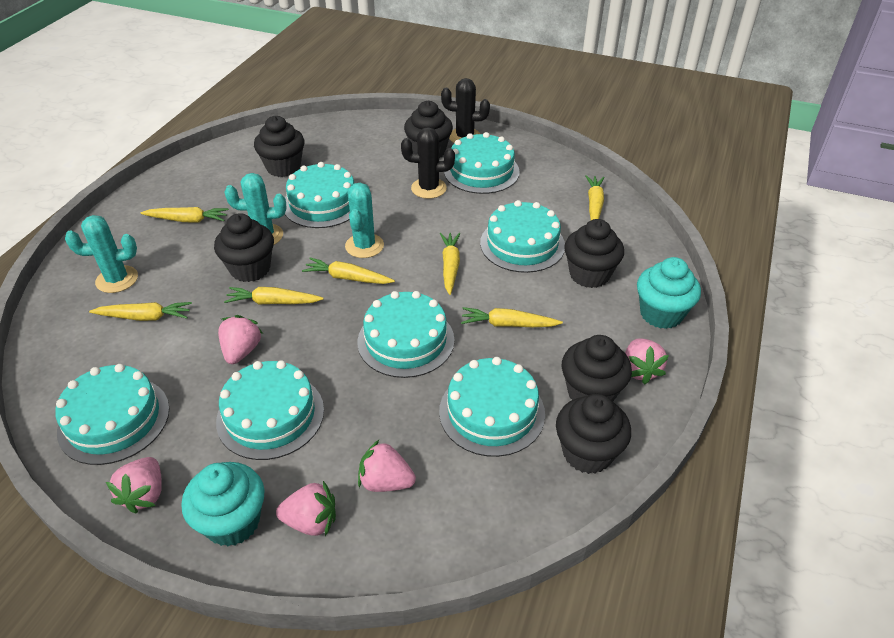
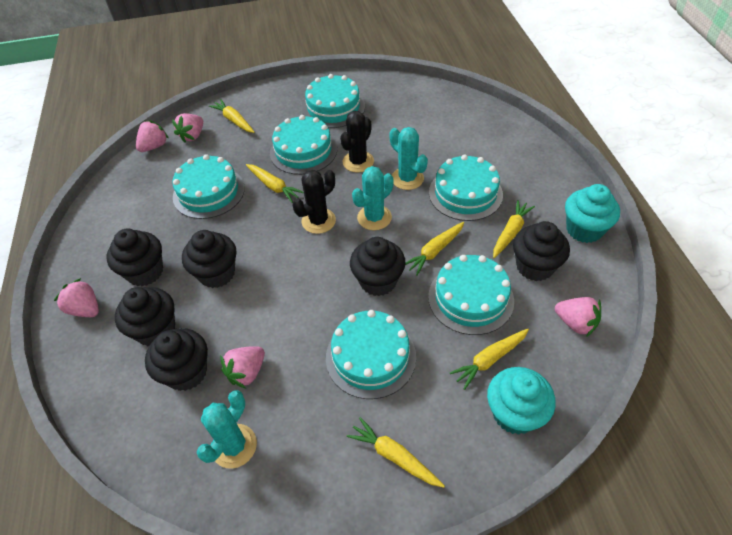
turquoise cake: [55,364,170,465] [216,360,324,460] [285,162,354,228] [357,291,454,378] [439,357,545,457] [444,132,520,194] [480,200,565,273] = 7 -> [172,154,245,219] [270,115,337,175] [302,74,365,128] [326,310,416,399] [428,255,514,335] [429,154,503,221] = 6
yellow carrot: [89,302,192,321] [141,207,229,223] [224,287,323,305] [302,258,395,284] [440,233,461,295] [461,307,563,327] [586,175,605,220] = 7 -> [209,99,255,133] [246,164,304,203] [346,417,445,488] [405,222,464,276] [449,329,529,390] [493,200,535,258] = 6

